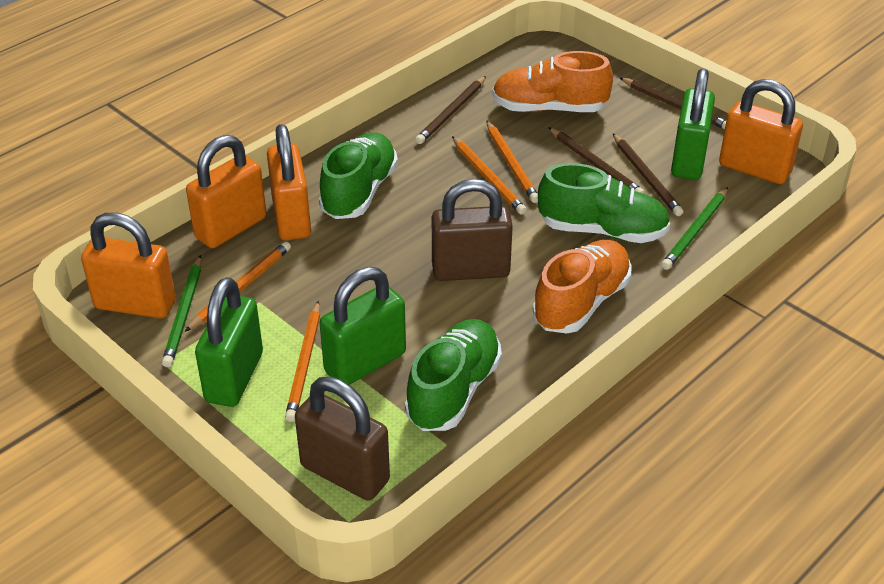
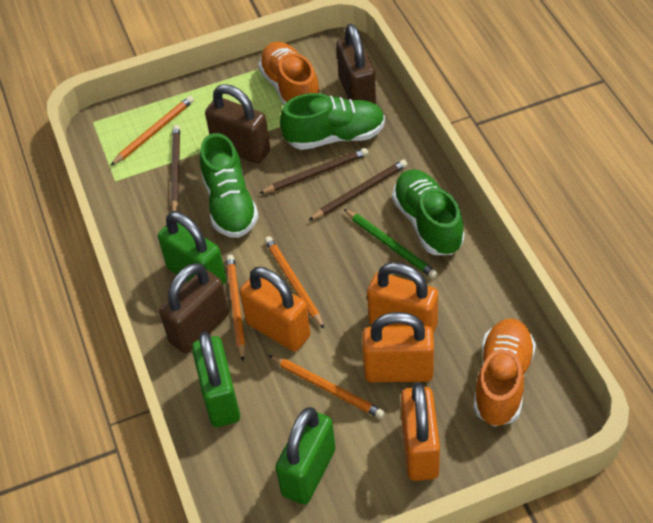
brown padlock: [295,377,390,501] [432,179,513,281] = 2 -> [159,263,229,354] [205,84,270,164] [336,24,376,105] = 3
brown pencil: [415,76,486,144] [548,127,645,194] [613,133,683,216] [620,78,726,129] = 4 -> [171,125,180,212] [259,148,368,194] [308,160,407,221] = 3
green pencil: [162,255,201,367] [661,187,728,270] = 2 -> [344,209,438,279] = 1

